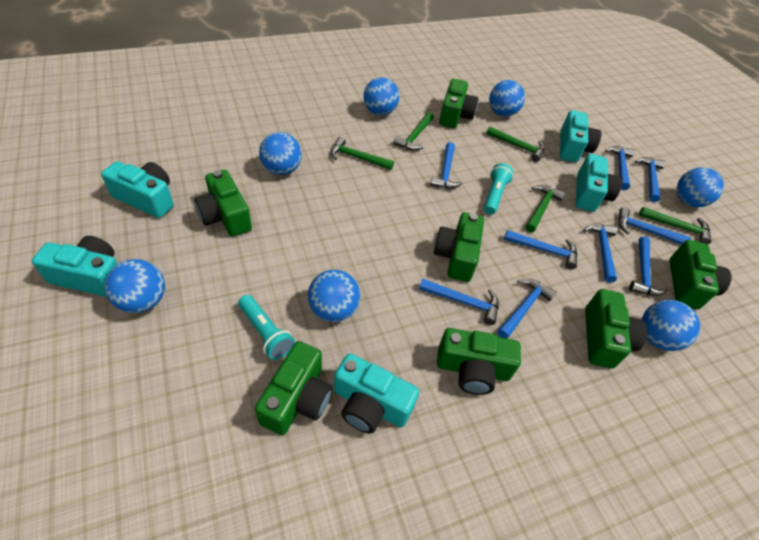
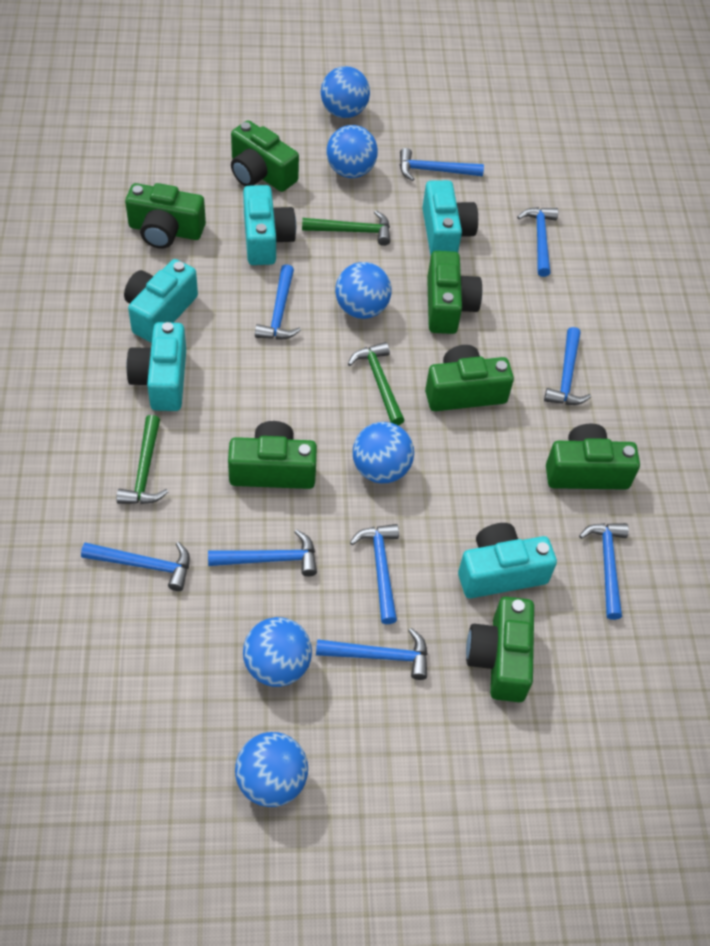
blue ball: [105,259,165,313] [259,132,302,175] [308,270,360,322] [364,77,400,116] [489,80,525,117] [642,300,700,351] [677,167,724,207] = 7 -> [235,732,308,807] [243,617,312,687] [321,66,370,118] [326,125,378,178] [335,262,392,319] [353,422,414,483] = 6
green hammer: [330,136,394,170] [393,112,434,151] [486,126,545,162] [525,185,565,232] [639,207,712,245] = 5 -> [116,415,168,504] [302,211,390,246] [348,342,404,425] = 3
turquoise flashlight: [238,295,295,360] [484,163,514,215] = 2 -> none = 0

